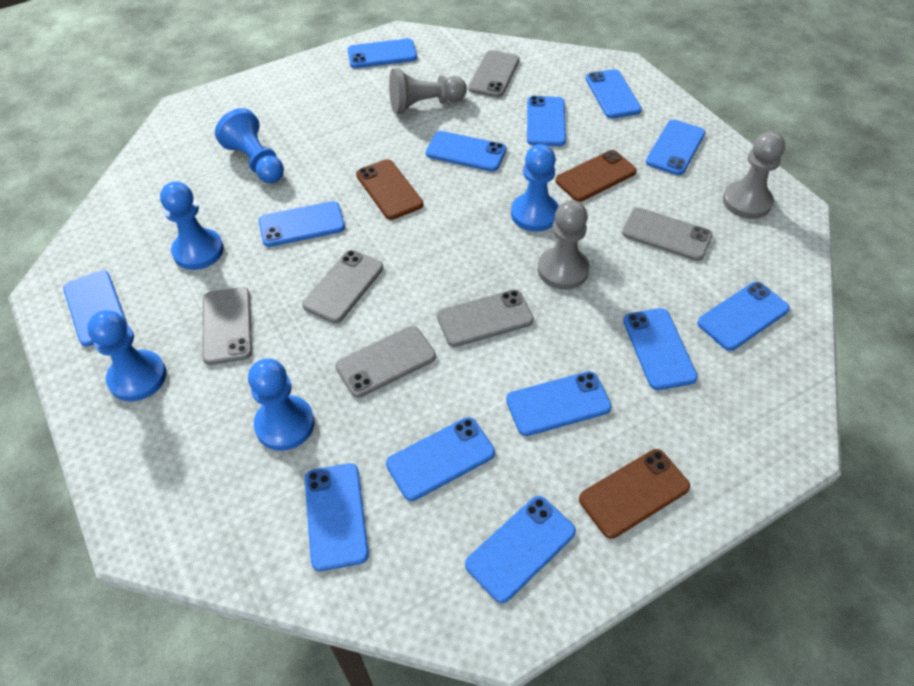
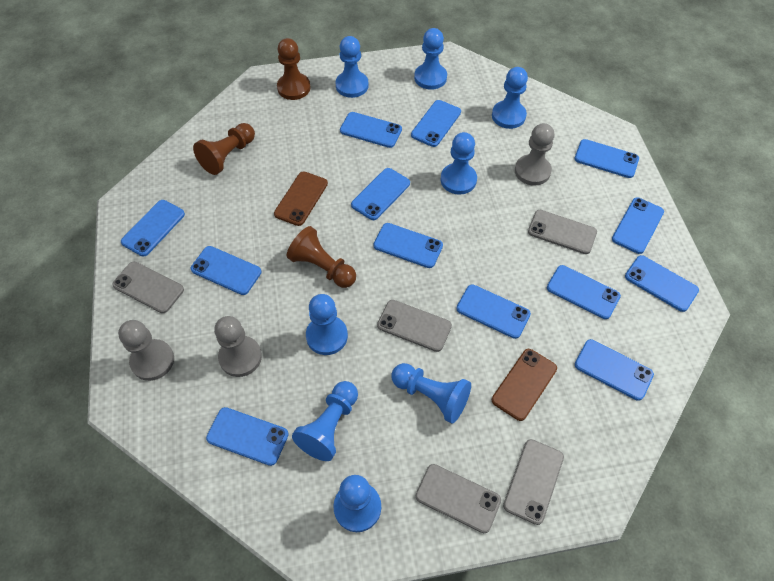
blue pawn: [87,310,166,401] [160,182,224,270] [215,108,284,183] [248,359,315,451] [511,144,559,232] = 5 -> [292,381,358,461] [306,294,348,355] [333,475,381,532] [335,36,369,98] [392,363,471,424] [414,28,447,90] [441,132,477,195] [492,67,528,129] = 8
brown pawn: none = 0 -> [193,123,255,175] [277,38,310,100] [287,226,356,288] = 3
brown phone: [356,159,423,220] [555,150,637,202] [579,449,690,539] = 3 -> [274,171,328,226] [492,349,557,421] = 2
grey phone: [202,287,252,365] [302,250,383,323] [335,326,436,398] [437,290,534,347] [468,50,519,97] [622,208,713,261] = 6 -> [112,261,184,313] [377,300,452,352] [416,464,501,533] [503,439,564,525] [528,210,597,254] = 5

